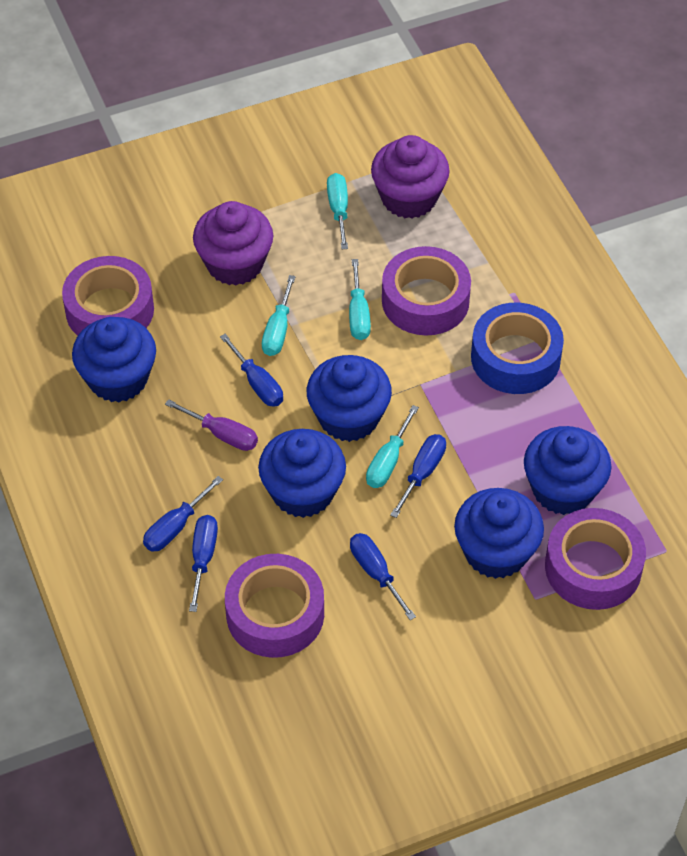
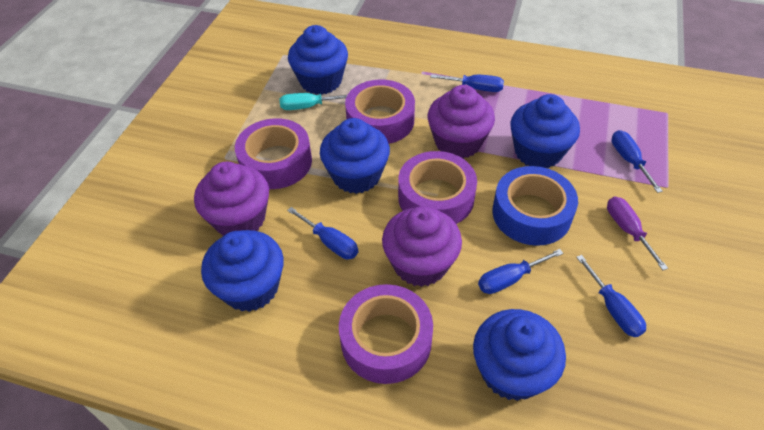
purple cupcake: [193,201,273,286] [371,135,450,219] = 2 -> [194,161,269,236] [382,206,462,287] [428,85,495,158] = 3
turquoise screwdriver: [262,275,296,356] [327,173,348,249] [349,259,371,340] [366,405,419,488] = 4 -> [279,93,347,110] = 1

